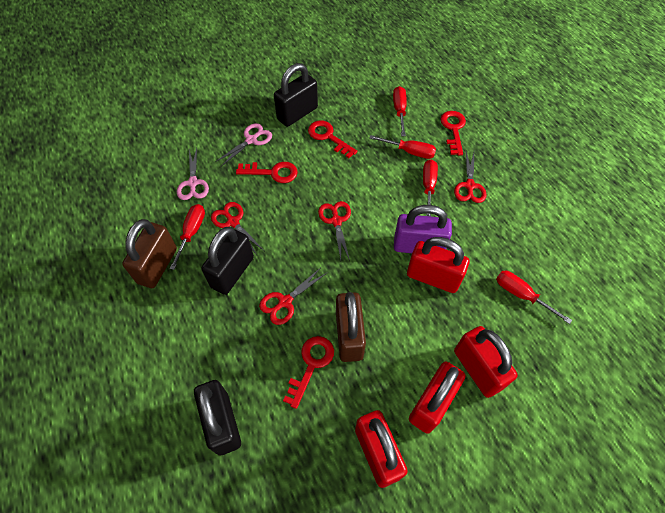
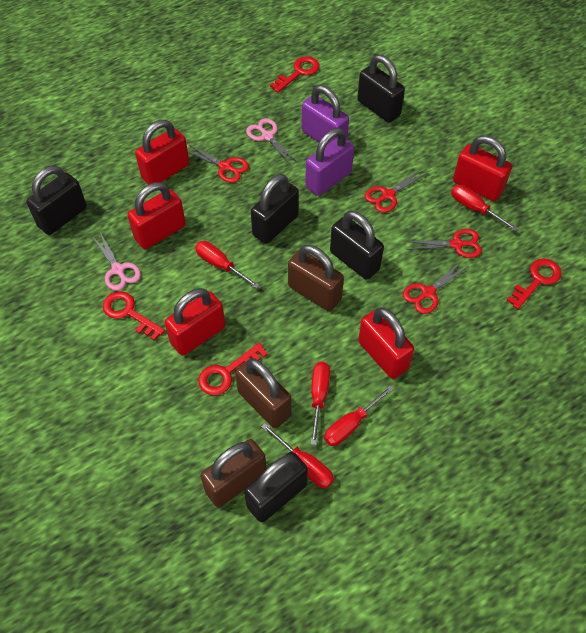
black padlock: [194,380,241,456] [201,227,254,295] [274,63,318,127] = 3 -> [26,166,87,235] [244,452,308,522] [251,174,299,244] [330,211,384,280] [357,55,405,123] = 5
brown padlock: [122,219,177,288] [336,292,366,362] = 2 -> [200,439,266,507] [235,358,291,428] [288,245,344,311] = 3
purple padlock: [394,205,452,253] = 1 -> [302,85,349,144] [305,128,354,196] = 2
red padlock: [355,410,408,488] [407,237,469,293] [409,362,466,434] [454,326,518,398] = 4 -> [127,182,186,249] [135,120,189,185] [165,288,225,356] [358,307,414,379] [453,136,512,201] = 5

